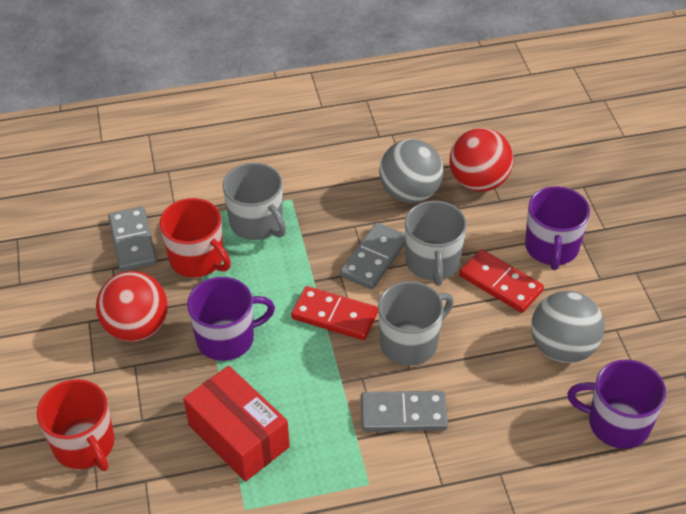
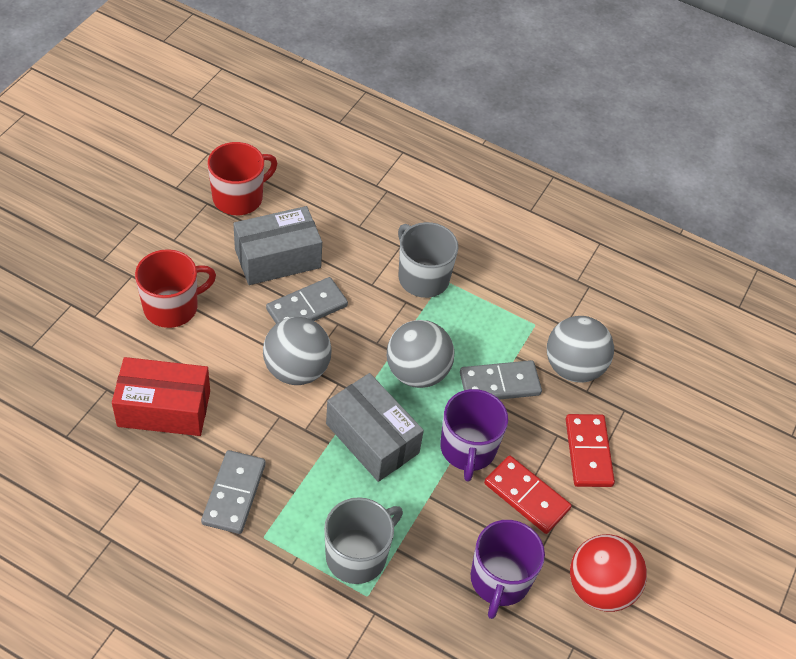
grey ball: [379,139,444,203] [531,291,605,363] = 2 -> [263,317,332,385] [387,320,455,388] [547,316,614,383] = 3
grey box: none = 0 -> [233,206,322,285] [326,373,424,482] = 2
grey mug: [223,163,286,240] [378,281,454,366] [405,201,467,286] = 3 -> [324,497,403,584] [398,222,458,298] = 2
purple mug: [187,277,275,361] [525,186,590,270] [567,359,666,449] = 3 -> [440,389,508,482] [471,520,545,619] = 2
red ball: [96,271,168,342] [450,128,513,192] = 2 -> [570,534,647,612] = 1

